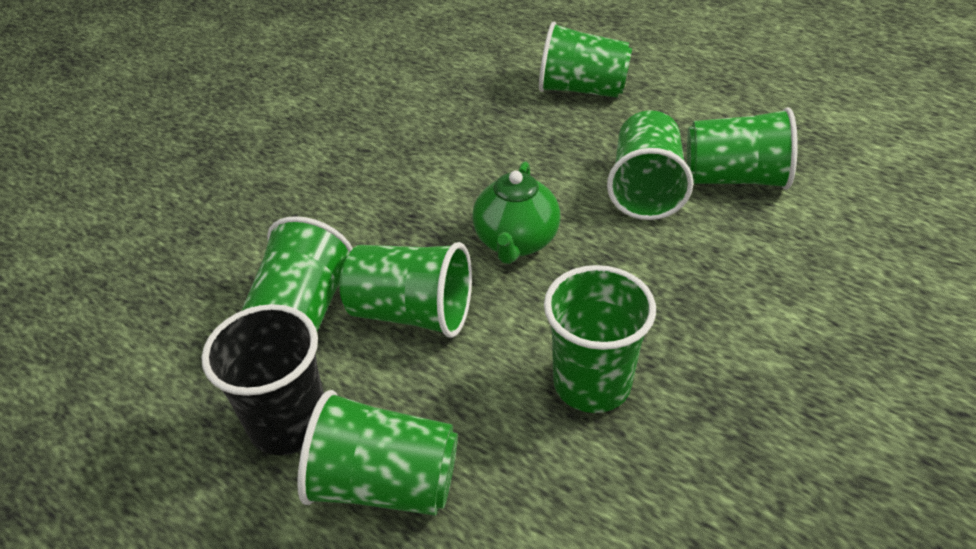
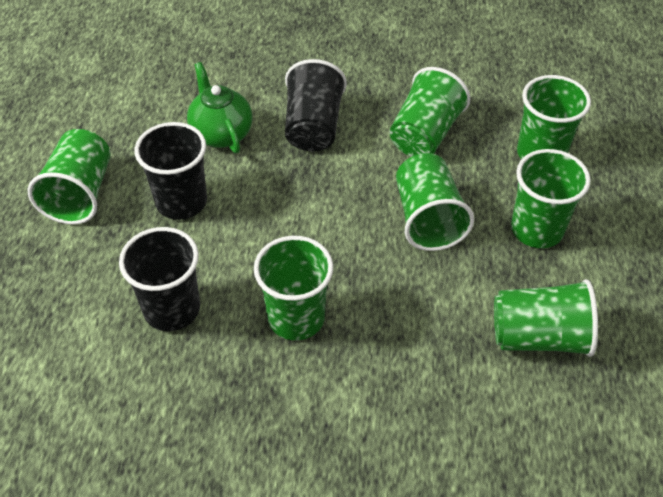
black cup: [202,304,324,455] = 1 -> [119,227,200,331] [135,122,207,220] [285,59,347,151] = 3

